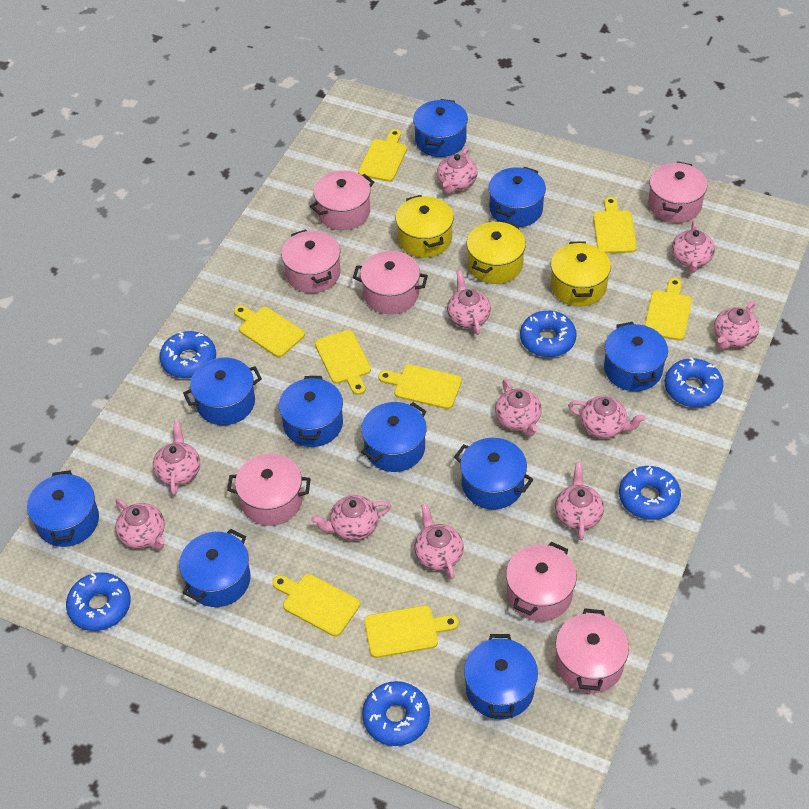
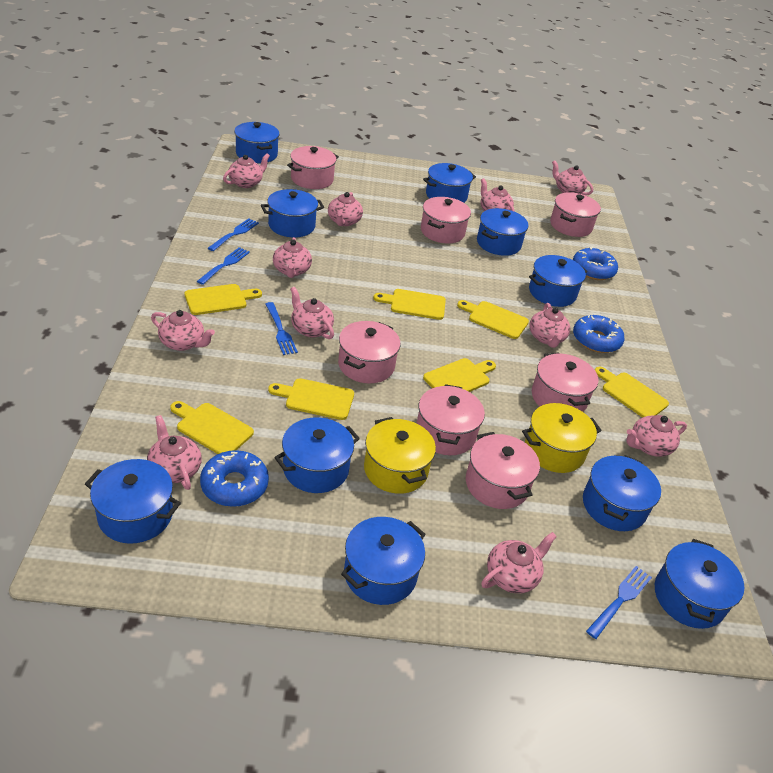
blue donut: [66,572,131,631] [159,331,216,378] [362,681,430,746] [520,311,577,357] [619,466,681,520] [665,358,724,407] = 6 -> [200,450,269,507] [573,247,618,280] [573,315,624,353] = 3
blue fork: none = 0 -> [197,247,250,285] [208,219,259,251] [265,302,298,355] [586,566,652,639] = 4
yellow cutting board: [234,305,305,357] [272,574,360,636] [315,330,371,395] [358,129,407,182] [364,605,459,658] [378,365,462,409] [593,197,637,253] [644,278,692,341] = 8 -> [170,401,254,454] [184,284,262,315] [268,378,354,420] [374,289,446,320] [423,358,496,392] [457,300,529,339] [595,367,669,418] = 7
yellow pot: [396,195,454,258] [467,221,526,284] [551,241,611,306] = 3 -> [364,417,436,494] [522,403,602,473] = 2

